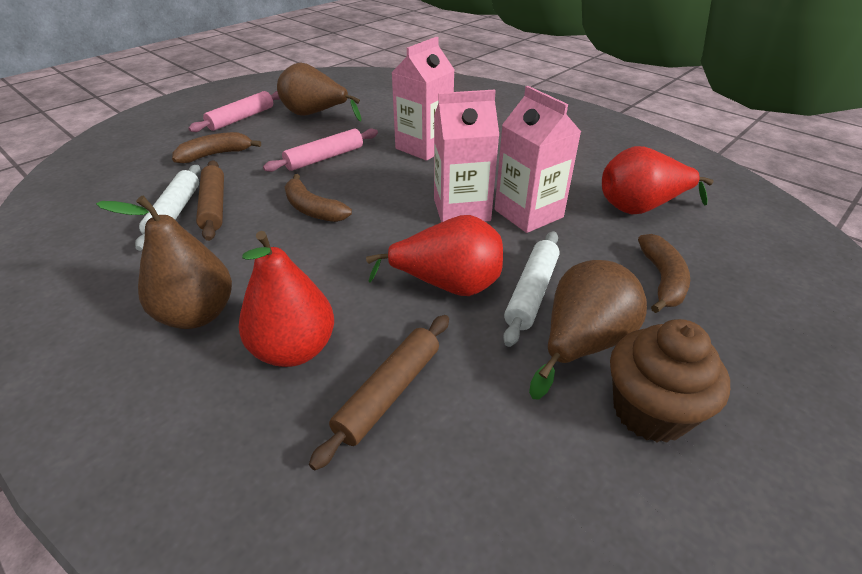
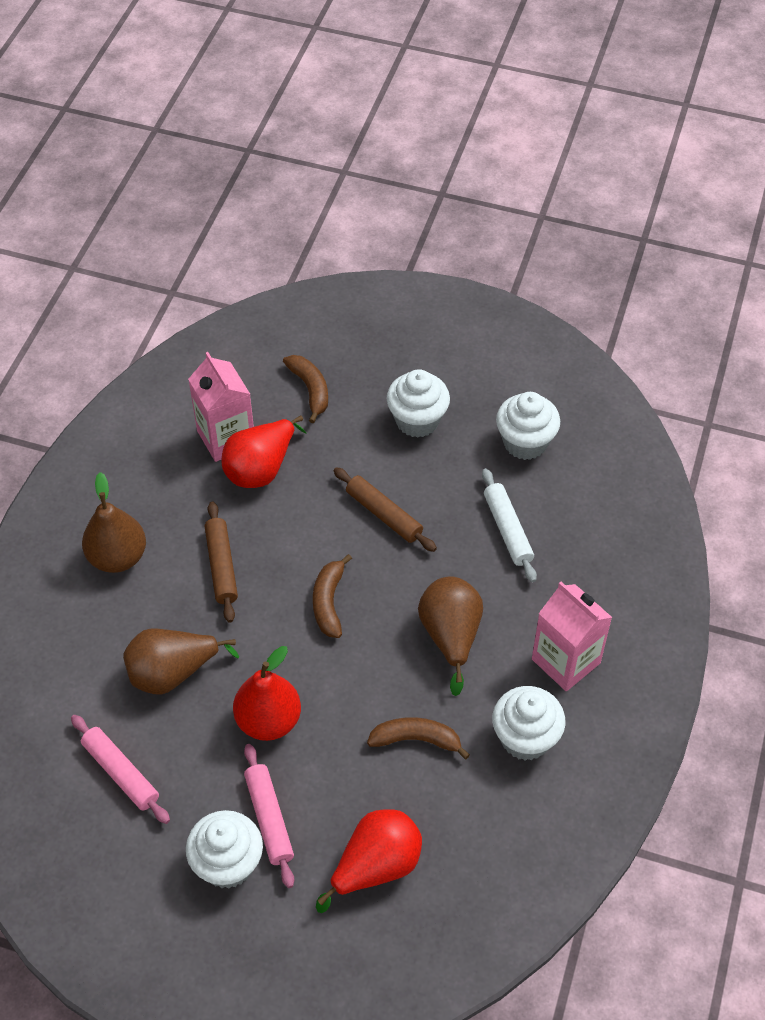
brown cupcake: [610,319,730,443] = 1 -> none = 0
pink carton: [391,37,454,161] [434,90,499,222] [495,86,581,233] = 3 -> [188,352,254,462] [532,582,612,692] = 2
white cupcake: none = 0 -> [186,810,263,889] [387,369,450,438] [492,686,566,761] [496,392,560,460] = 4
white rolling pin: [135,165,201,251] [503,231,560,347] = 2 -> [482,468,537,582] = 1

